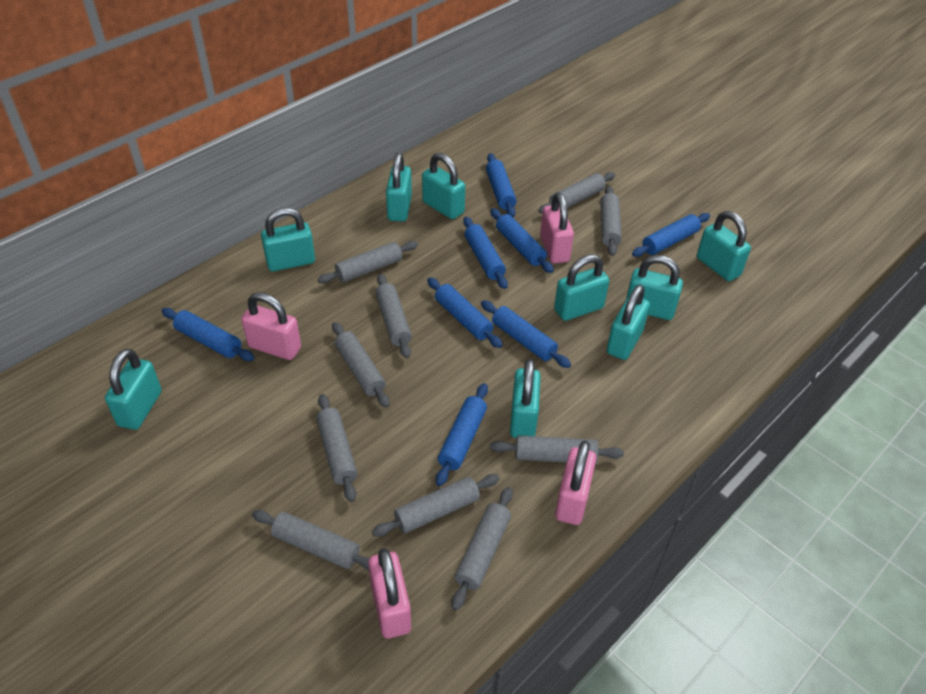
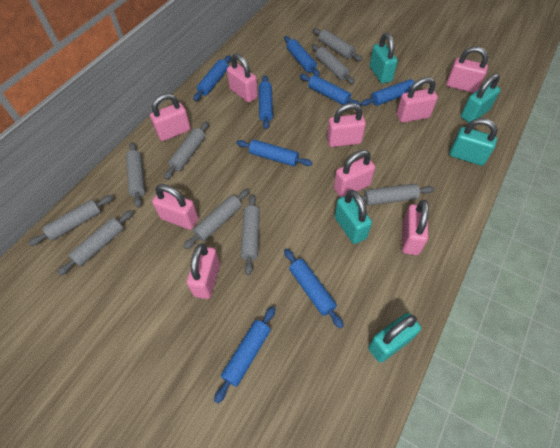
grey rolling pin: [252,510,369,571] [316,394,358,502] [317,241,418,284] [332,322,390,408] [372,474,500,537] [375,274,412,358] [451,487,513,610] [490,435,624,464] [538,172,615,213] [600,186,622,256] = 10 -> [28,195,113,246] [57,210,133,276] [126,142,145,208] [164,121,209,180] [183,189,249,249] [241,194,260,275] [312,44,355,84] [313,28,362,61] [361,183,435,206] = 9
pink padlock: [241,292,301,360] [368,548,411,638] [540,192,574,264] [555,441,596,525] = 4 -> [150,93,191,141] [152,184,198,230] [187,243,220,299] [227,53,258,103] [327,103,366,147] [334,150,375,197] [397,77,438,123] [402,200,429,255] [446,46,488,93] = 9
turquoise padlock: [105,349,162,430] [261,208,315,271] [386,152,412,222] [422,153,465,219] [510,359,541,438] [554,254,609,321] [607,285,650,360] [626,255,683,320] [697,211,751,281] = 9 -> [335,190,372,244] [368,313,421,363] [370,33,398,84] [449,118,498,166] [461,73,501,123] = 5

